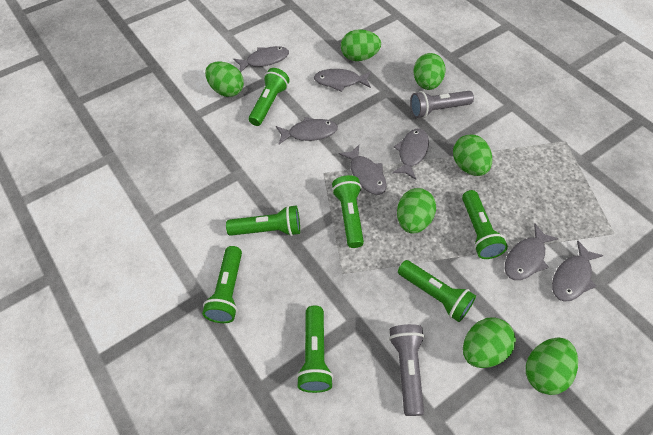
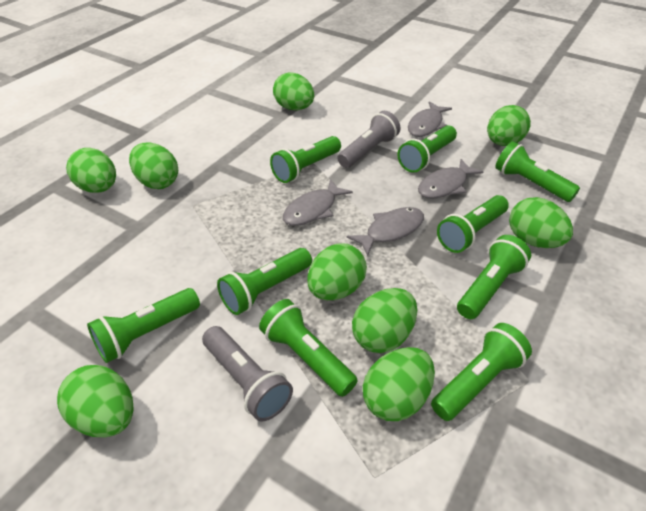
green egg: [205,61,244,97] [341,29,381,61] [397,188,436,234] [413,53,446,90] [453,134,492,176] [463,317,516,368] [526,337,578,395] = 7 -> [57,365,134,437] [66,148,116,193] [129,143,178,189] [273,73,314,110] [307,243,367,300] [352,288,417,353] [363,347,435,421] [487,105,531,146] [509,197,573,248] = 9
green flashlight: [202,246,242,323] [226,205,300,236] [248,68,290,126] [296,305,333,393] [332,175,364,248] [398,260,476,322] [462,190,508,259] = 7 -> [87,288,200,363] [217,248,312,315] [259,299,358,397] [270,136,341,183] [397,125,457,173] [431,323,532,421] [437,195,509,253] [457,235,531,319] [495,141,580,202] = 9
grey fish: [233,46,289,72] [276,117,338,144] [314,69,371,92] [338,145,387,195] [392,129,429,180] [505,224,559,280] [552,240,604,302] = 7 -> [283,179,353,226] [346,207,424,256] [408,101,452,137] [418,159,483,199] = 4

